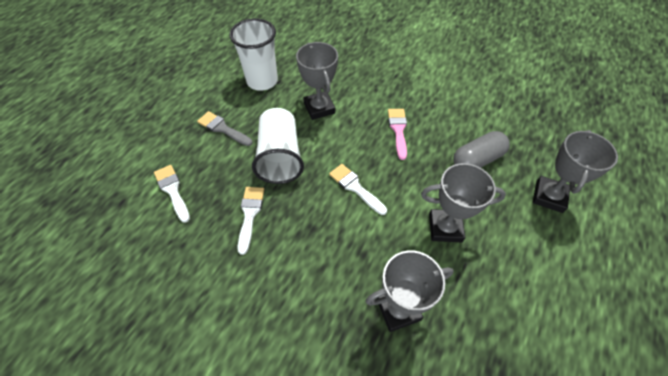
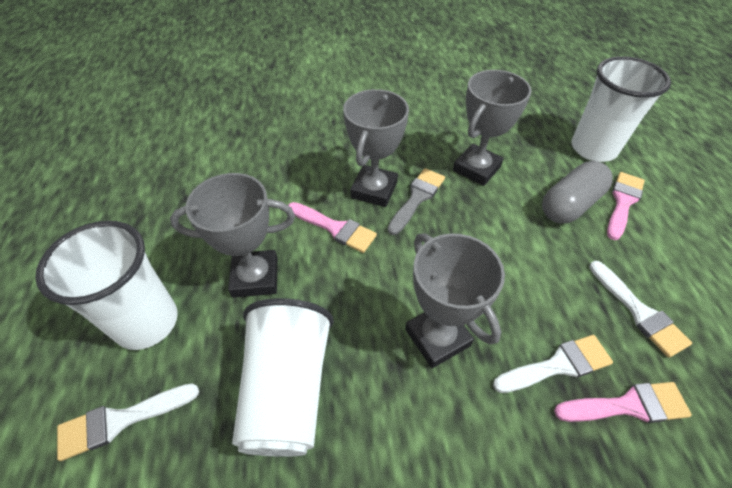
pink brush: [388,109,407,160] = 1 -> [288,202,377,253] [554,382,692,423] [607,172,645,240] = 3
white cup: [230,18,278,91] [252,108,304,184] = 2 -> [35,221,178,350] [232,298,334,457] [571,56,671,162] = 3

